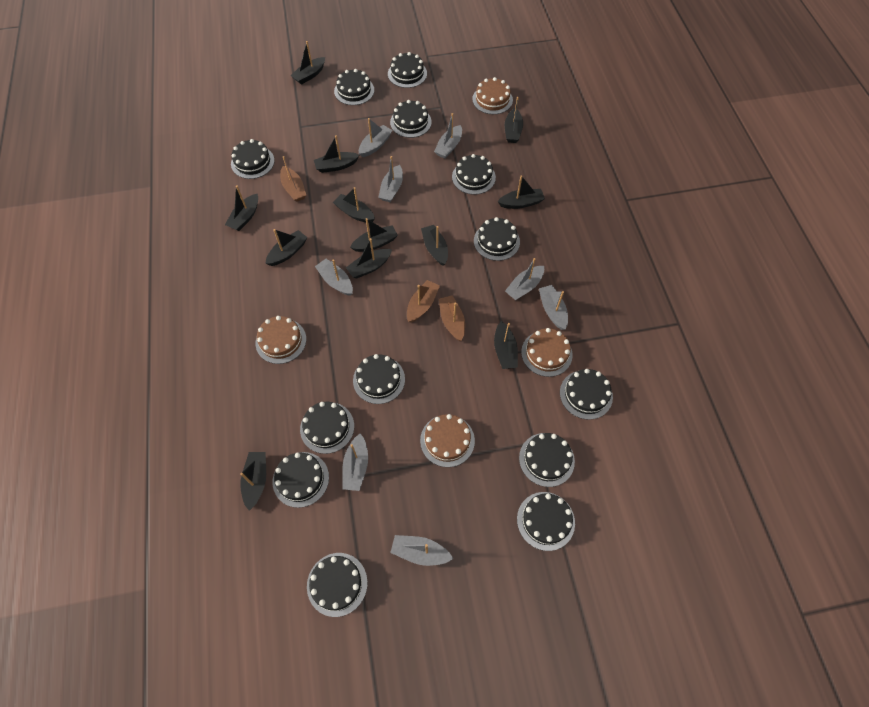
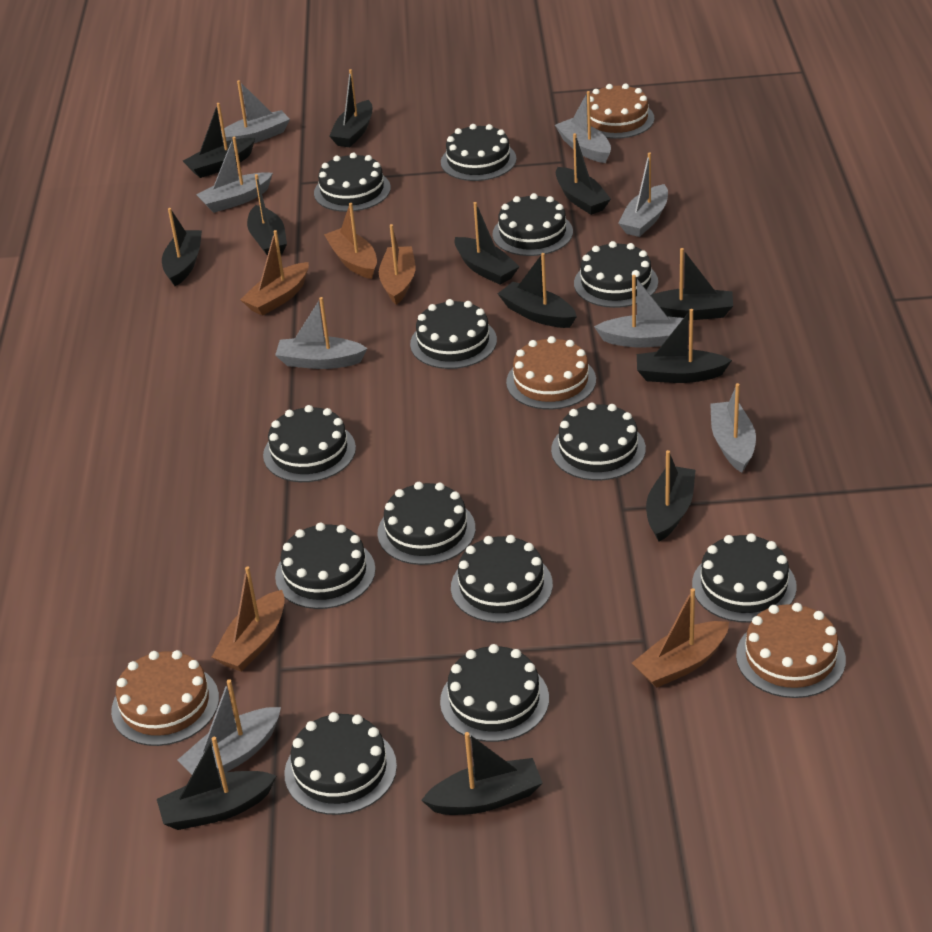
brown boat: [280,156,306,202] [407,280,440,323] [439,295,465,341] = 3 -> [212,566,285,672] [240,230,309,316] [324,203,377,279] [379,224,415,305] [632,588,729,688] = 5

